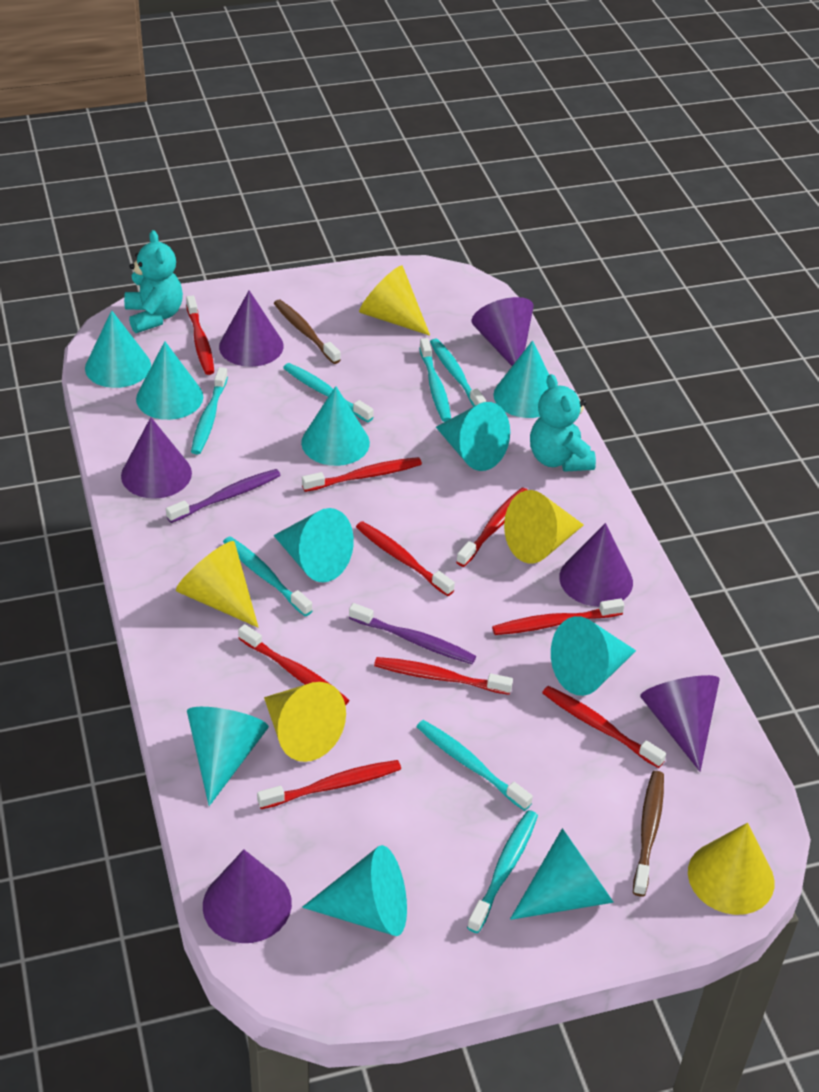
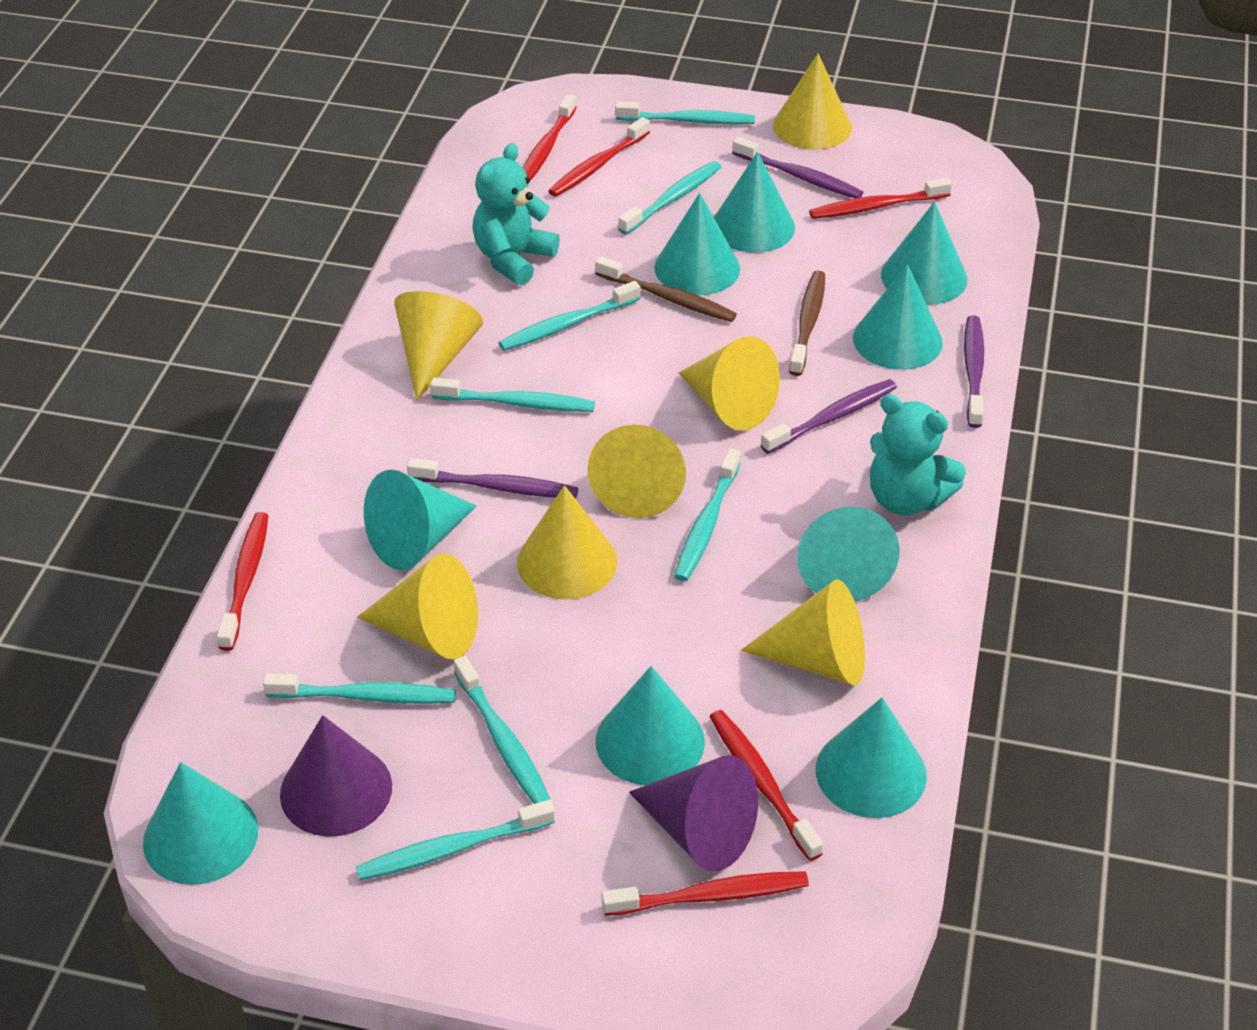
purple cone: [121,417,192,499] [203,849,292,943] [219,290,284,367] [471,297,533,366] [559,523,633,607] [640,675,720,772] = 6 -> [280,715,392,837] [629,755,758,872] = 2
purple toothbrush: [166,469,281,523] [349,603,476,664] = 2 -> [407,458,578,499] [732,137,863,198] [761,379,897,454] [964,315,984,428] = 4
red toothbrush: [186,295,214,375] [238,624,349,705] [257,760,401,809] [302,457,422,492] [356,521,455,596] [374,657,513,695] [456,488,527,567] [492,598,625,635] [542,686,666,768] = 9 -> [217,512,269,651] [523,94,577,181] [548,117,650,197] [602,871,809,916] [710,710,823,861] [809,177,952,219] = 6
turquoise cone: [85,310,151,388] [136,341,203,420] [187,707,269,806] [273,508,354,583] [301,386,370,466] [302,845,407,936] [436,402,510,471] [494,340,549,418] [510,828,614,920] [551,616,636,696] = 10 -> [143,762,258,885] [364,470,476,570] [596,666,705,785] [654,193,740,295] [714,152,795,253] [797,507,899,602] [816,697,927,818] [853,264,943,370] [881,202,967,305] = 9
turquoise toothbrush: [191,367,228,454] [223,536,313,616] [283,363,373,422] [416,720,533,811] [419,338,451,422] [430,338,486,407] [467,810,538,933] = 7 -> [263,673,456,704] [356,800,555,880] [430,378,595,412] [454,656,550,804] [499,281,641,351] [615,101,755,124] [618,161,721,235] [674,448,741,581] = 8
yellow cone: [176,541,258,627] [264,682,346,762] [359,265,430,335] [504,490,584,564] [688,823,775,915] = 5 -> [357,554,478,659] [394,291,483,401] [517,485,617,599] [588,425,686,518] [679,336,780,431] [741,579,865,685] [773,53,852,150] = 7

